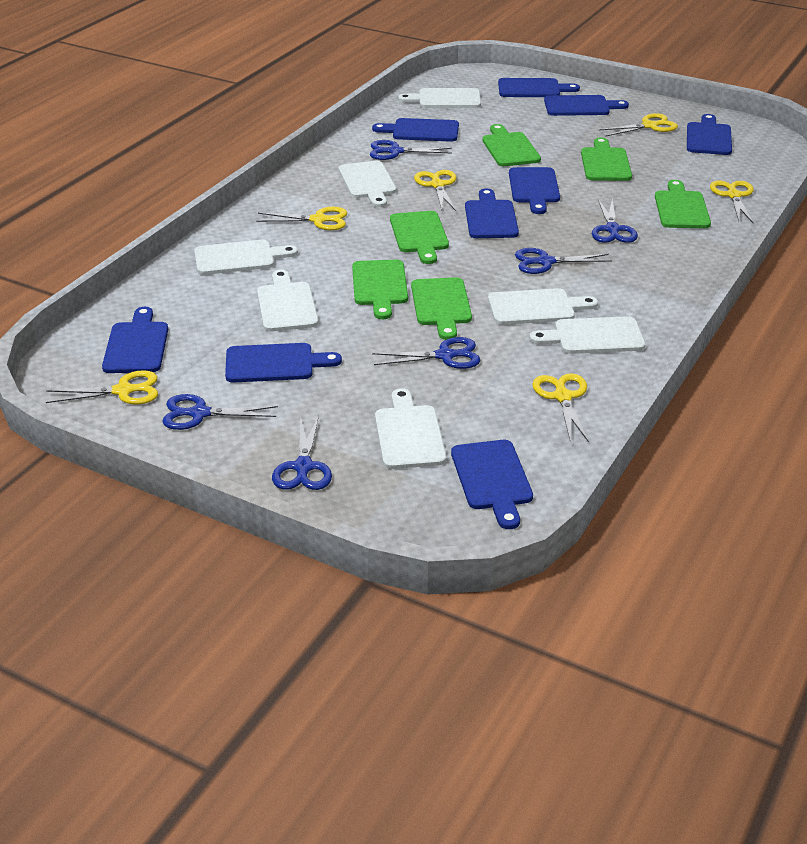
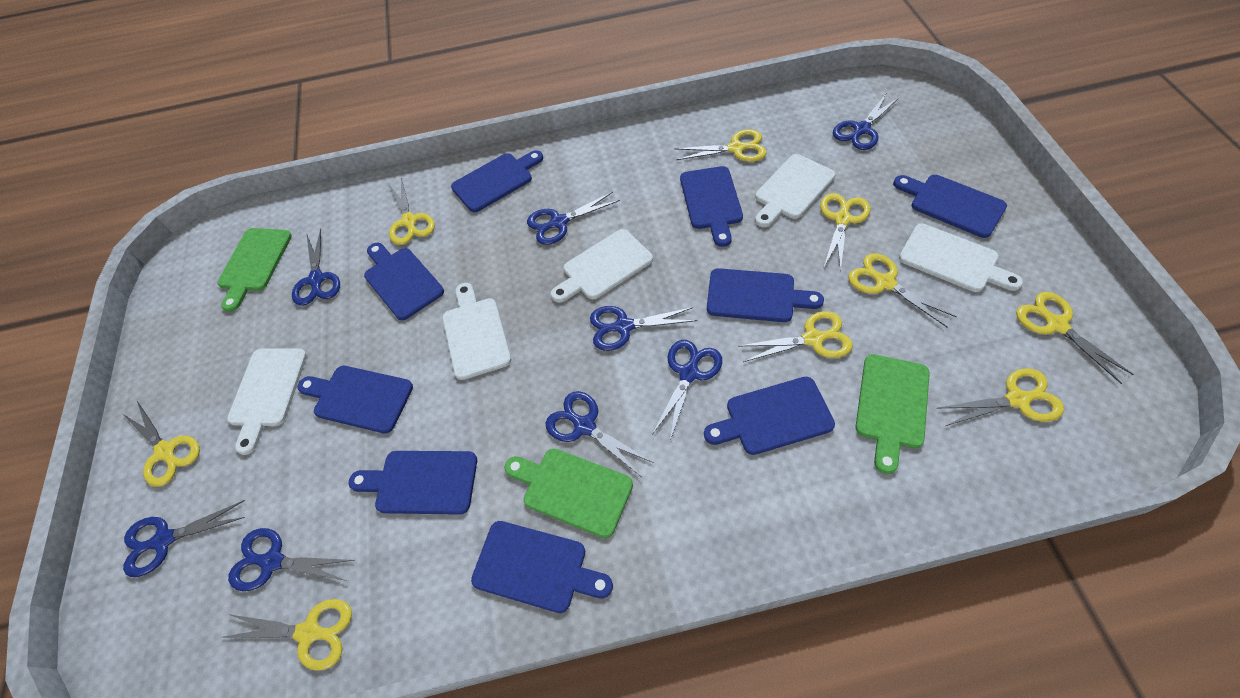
blue scissors: [162,394,278,430] [272,415,332,490] [370,140,452,160] [372,337,480,369] [515,248,612,274] [592,198,638,243] = 6 -> [123,500,245,577] [228,528,354,591] [292,229,340,306] [527,192,620,245] [546,391,654,477] [590,306,697,351] [652,340,722,441] [833,94,900,150] = 8
green cutting board: [352,260,408,319] [390,211,449,264] [411,277,472,340] [482,124,541,166] [581,137,632,181] [655,180,711,228] = 6 -> [217,228,292,312] [504,448,633,538] [856,354,930,474] = 3
white cutting board: [194,240,298,275] [257,270,319,332] [338,161,396,207] [375,388,446,469] [398,88,481,108] [488,288,598,325] [530,316,646,354] = 7 -> [227,348,307,455] [442,283,511,380] [551,229,653,303] [755,154,835,227] [899,224,1023,292] = 5
yellow scissors: [46,370,158,404] [256,207,347,230] [414,170,456,211] [533,373,589,442] [599,113,678,137] [710,181,754,224] = 6 -> [123,401,200,487] [224,599,352,670] [388,178,435,245] [674,129,767,162] [740,311,853,362] [820,193,870,272] [848,253,957,327] [939,368,1064,426] [1016,292,1134,384] = 9

